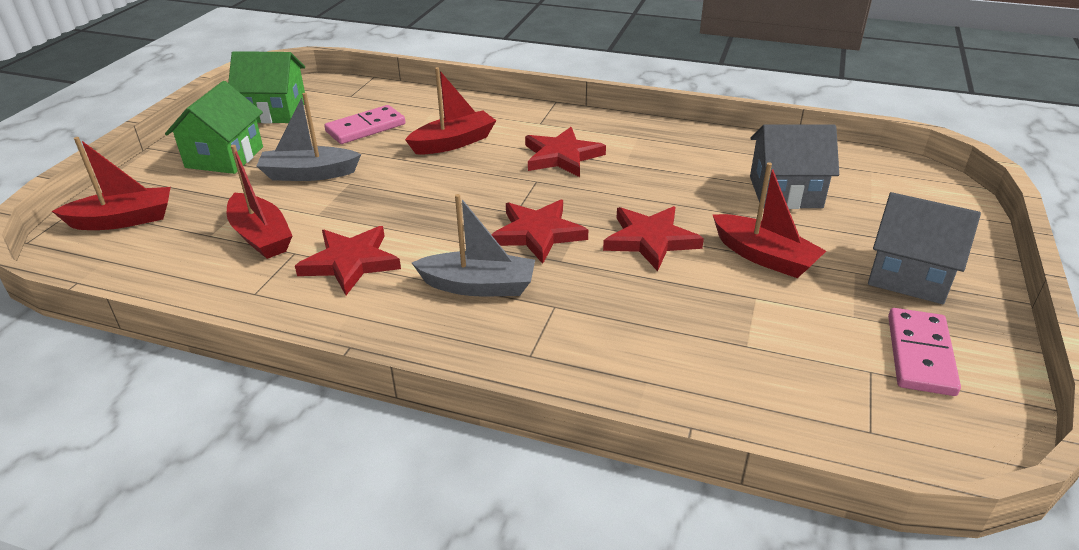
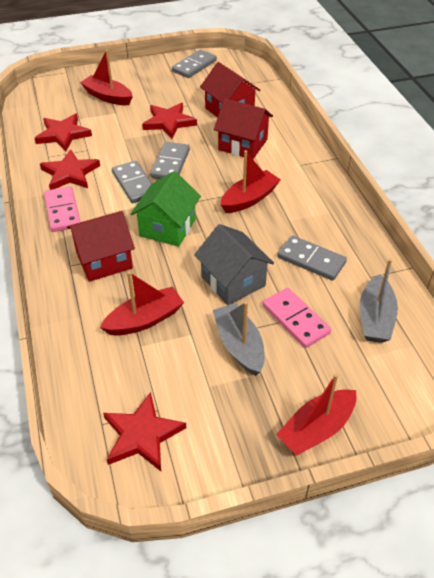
green house: [165,81,263,174] [228,51,305,123] = 2 -> [131,171,201,247] = 1
grey domino: none = 0 -> [112,161,152,203] [150,142,190,179] [172,50,217,78] [278,235,347,281] = 4
grey house: [750,124,839,209] [868,192,981,304] = 2 -> [194,224,274,305] = 1
red house: none = 0 -> [67,211,135,282] [200,62,260,117] [214,99,273,159] = 3

